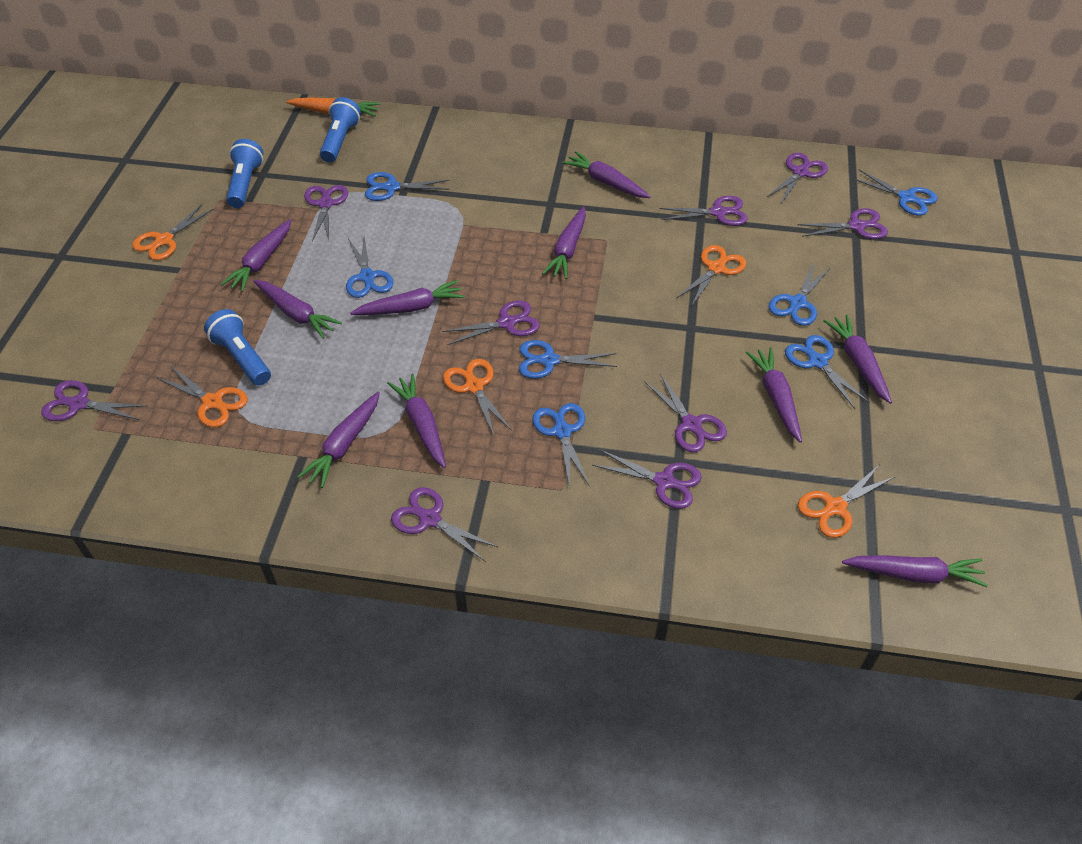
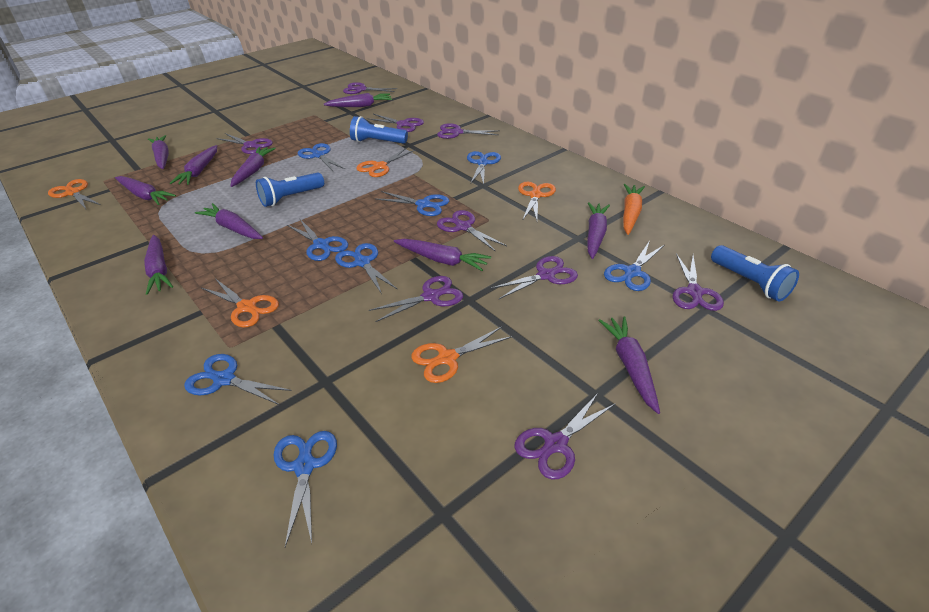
blue scissors: [346,236,394,298] [365,172,450,201] [519,340,617,379] [532,403,589,488] [769,264,831,326] [785,335,870,409] [851,170,937,216] = 7 -> [184,354,292,405] [274,431,337,547] [287,218,349,261] [298,143,345,172] [335,243,397,294] [376,191,449,216] [467,151,501,185] [604,241,665,291] = 8

